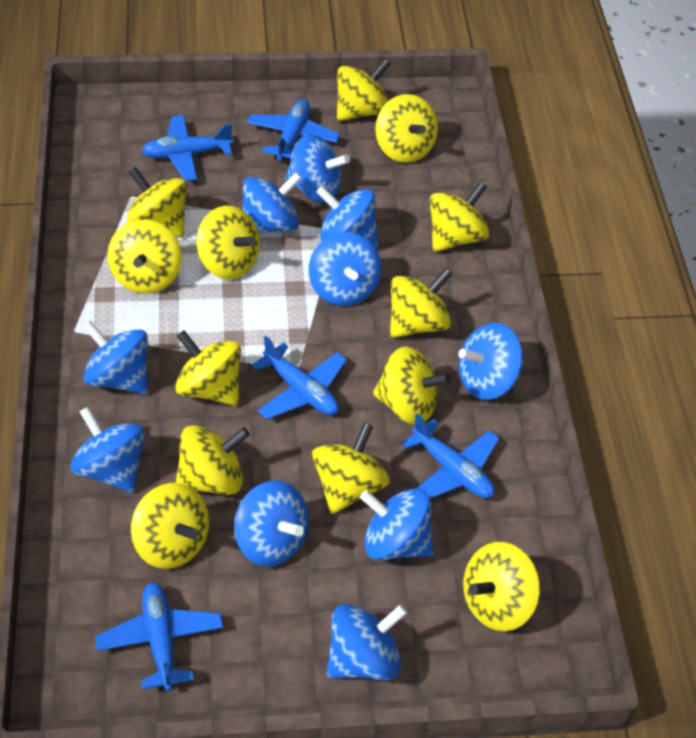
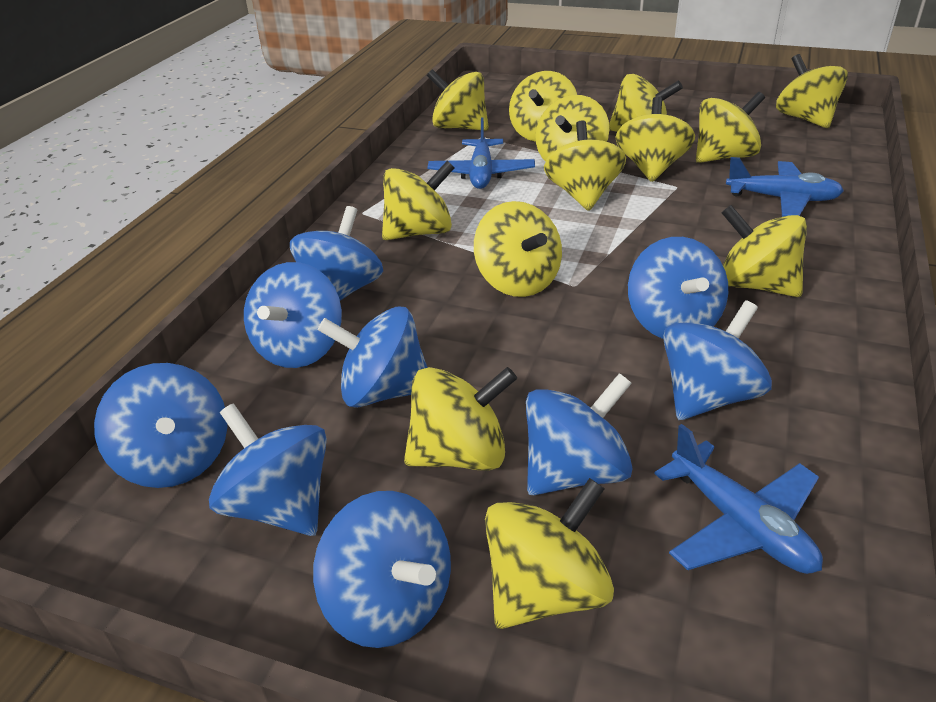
blue plane: [95,582,224,691] [142,115,233,181] [247,100,340,162] [252,336,347,420] [402,413,500,499] = 5 -> [427,117,535,189] [654,424,823,574] [726,157,844,217] = 3
blue spinning top: [70,407,145,493] [83,321,148,394] [234,480,309,567] [243,172,302,233] [285,134,350,203] [309,232,381,306] [316,186,378,247] [327,604,408,680] [360,488,434,560] [458,323,523,400] = 10 -> [94,363,227,488] [209,403,327,536] [244,262,342,368] [290,206,383,301] [313,491,451,648] [318,307,428,408] [526,373,633,495] [628,237,728,339] [663,300,772,420] = 9

